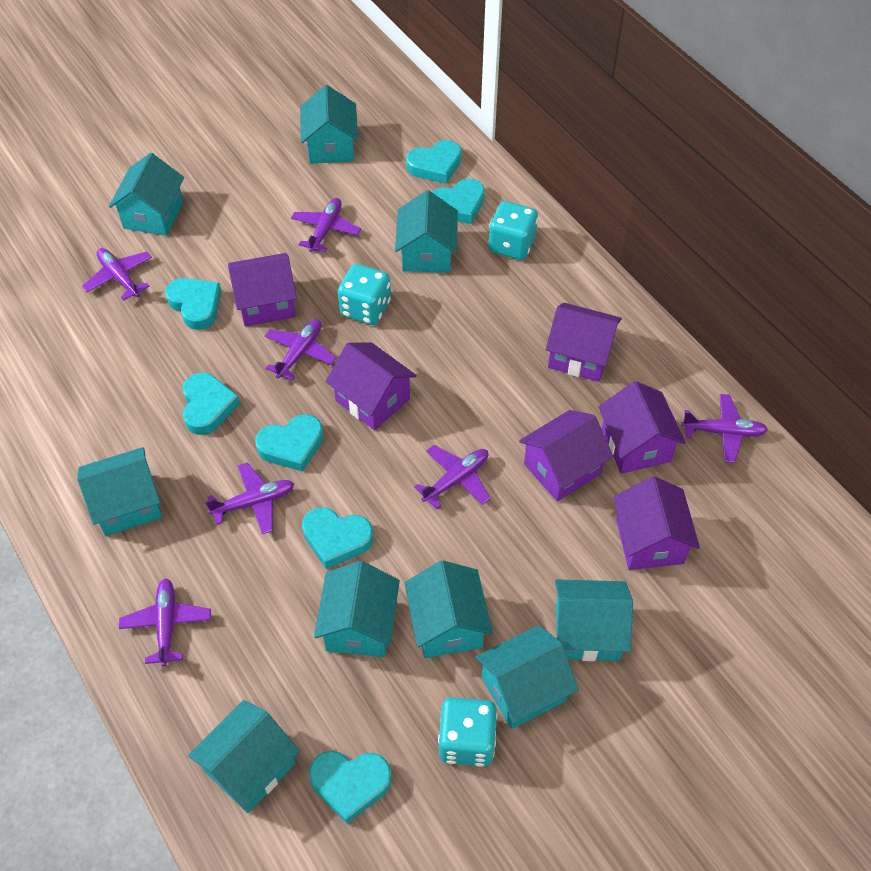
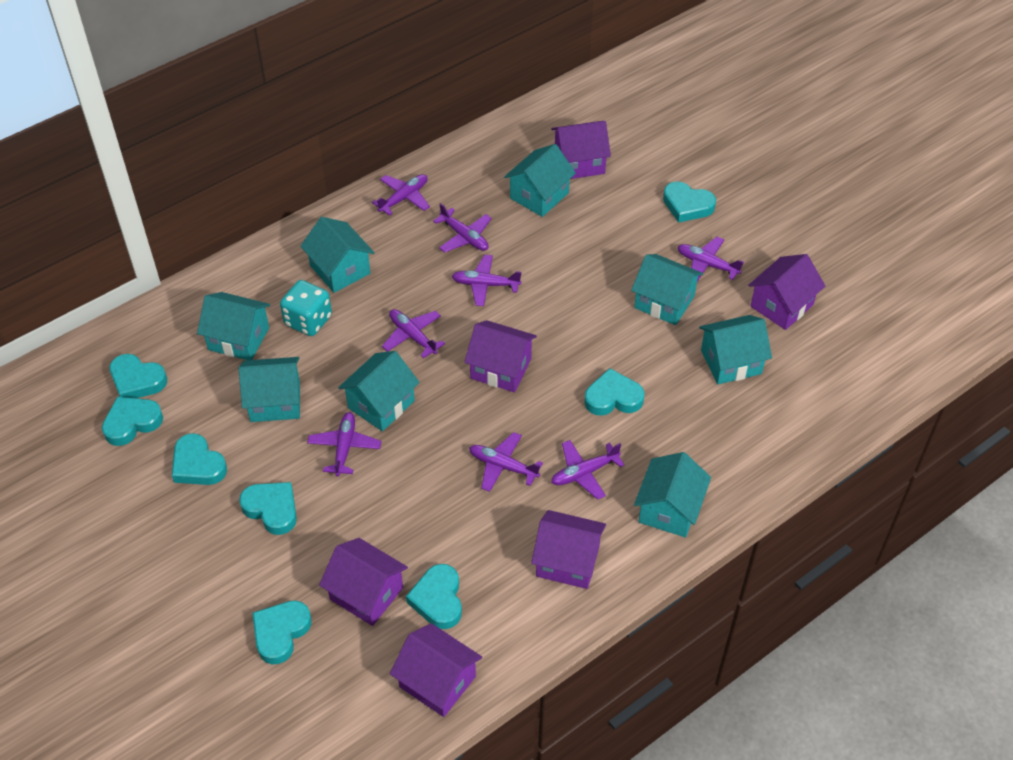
purple plane: [82,248,152,301] [119,578,211,667] [205,462,294,534] [265,319,336,381] [291,198,361,252] [414,445,490,509] [681,394,768,463] = 7 -> [307,412,382,477] [372,174,430,216] [382,309,445,359] [433,203,492,253] [452,255,522,306] [469,432,543,492] [551,440,624,500] [678,237,744,282] = 8
turquoise dice: [338,264,391,325] [438,697,498,767] [488,201,538,260] = 3 -> [280,280,332,336] = 1
turquoise heart: [165,278,222,330] [183,373,240,435] [255,414,324,472] [302,507,373,569] [309,751,392,824] [406,140,462,184] [432,179,485,224] = 7 -> [102,396,163,446] [110,354,167,398] [172,433,227,485] [239,482,297,535] [252,601,311,664] [406,564,462,629] [584,368,644,416] [663,181,716,223] = 8
turquoise house: [77,447,162,536] [109,153,184,236] [188,700,300,813] [300,85,358,164] [314,561,400,657] [395,190,458,272] [404,560,493,658] [476,625,579,729] [555,579,633,661] = 9 -> [197,292,270,360] [239,357,300,422] [300,217,374,293] [338,351,420,431] [504,144,576,217] [631,254,703,325] [634,452,711,538] [699,315,772,384] = 8

